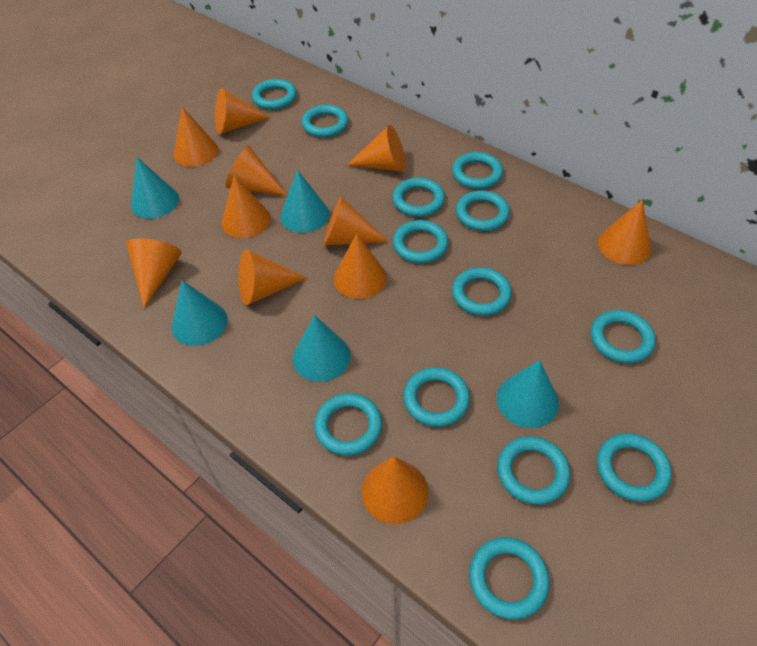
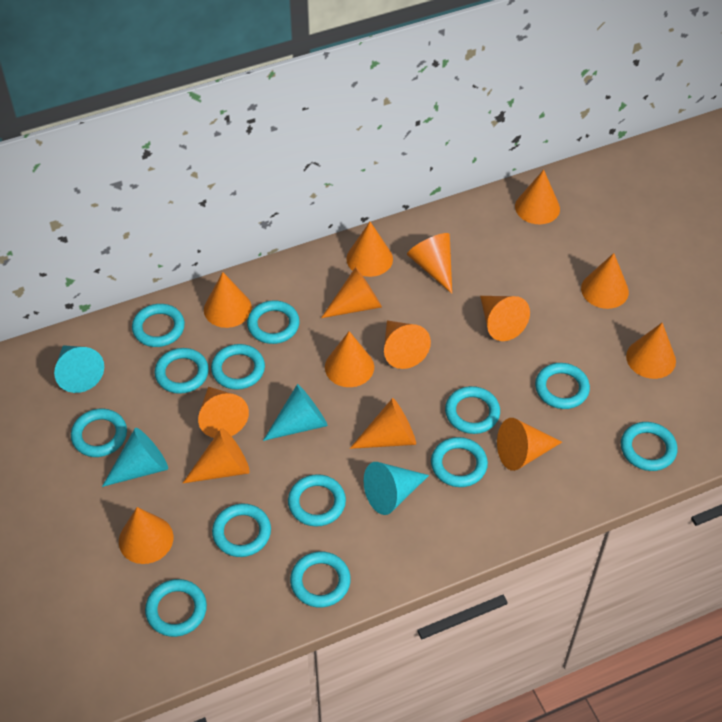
orange cone: [126,238,182,309] [174,107,219,167] [215,88,270,134] [221,175,271,238] [226,145,288,196] [238,250,307,305] [323,196,389,245] [334,234,387,299] [347,125,406,172] [362,456,428,524] [598,200,651,265] = 11 -> [119,507,173,564] [183,428,250,483] [198,387,249,438] [204,272,252,328] [321,267,382,318] [325,331,374,387] [346,222,393,277] [350,398,416,449] [384,321,431,369] [407,233,452,294] [480,296,530,341] [497,418,562,471] [515,170,560,224] [581,253,629,309] [626,323,676,379] = 15
turquoise cone: [131,157,179,219] [172,280,227,346] [280,170,329,233] [293,315,351,382] [497,360,559,428] = 5 -> [54,345,104,393] [102,428,168,487] [263,384,328,441] [364,462,429,515] = 4

